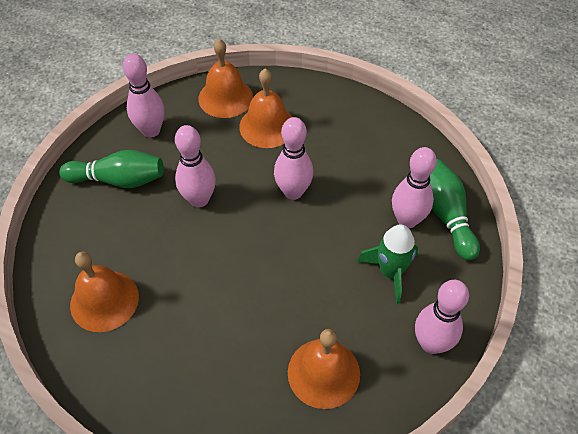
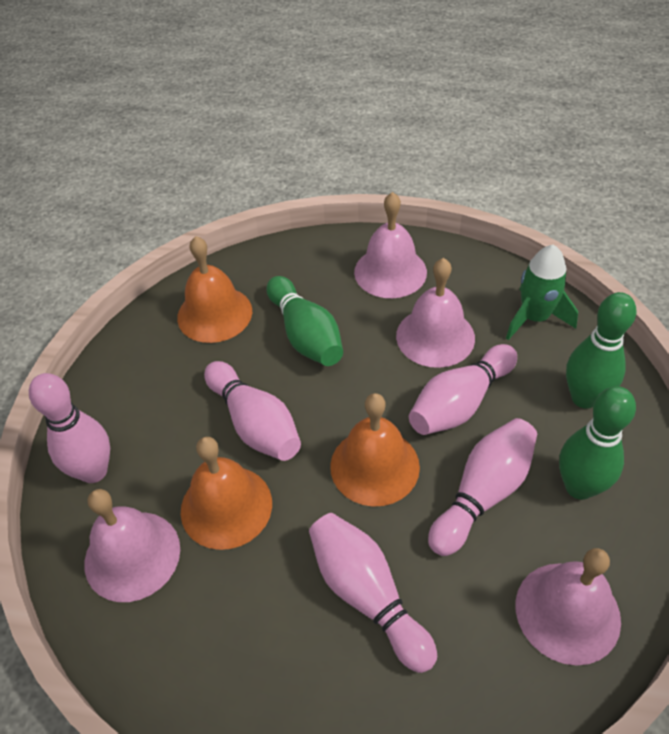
green bowling pin: [59,150,164,188] [430,159,480,260] = 2 -> [266,276,343,366] [559,386,636,500] [566,292,636,409] = 3
orange bell: [70,251,139,332] [198,39,253,118] [239,69,292,148] [288,329,360,409] = 4 -> [177,236,252,343] [181,437,272,550] [330,393,420,507] = 3
pink bell: none = 0 -> [84,489,180,602] [354,192,427,298] [396,258,475,368] [516,548,621,666] = 4

